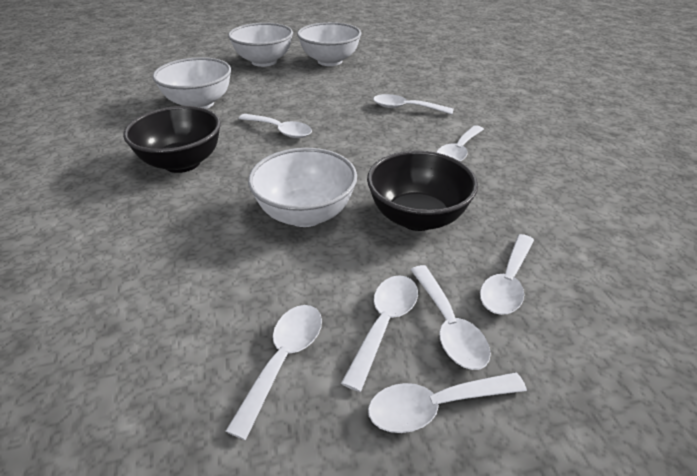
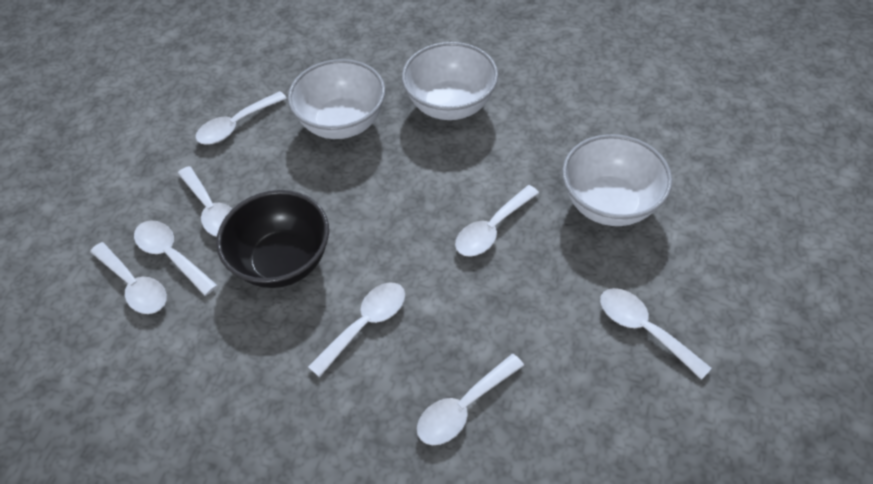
black bowl: [123,106,221,173] [367,150,478,231] = 2 -> [216,190,329,288] = 1
white bowl: [152,57,231,109] [228,23,293,67] [248,148,357,227] [297,22,361,66] = 4 -> [288,59,385,139] [402,42,498,120] [562,134,673,226] = 3

